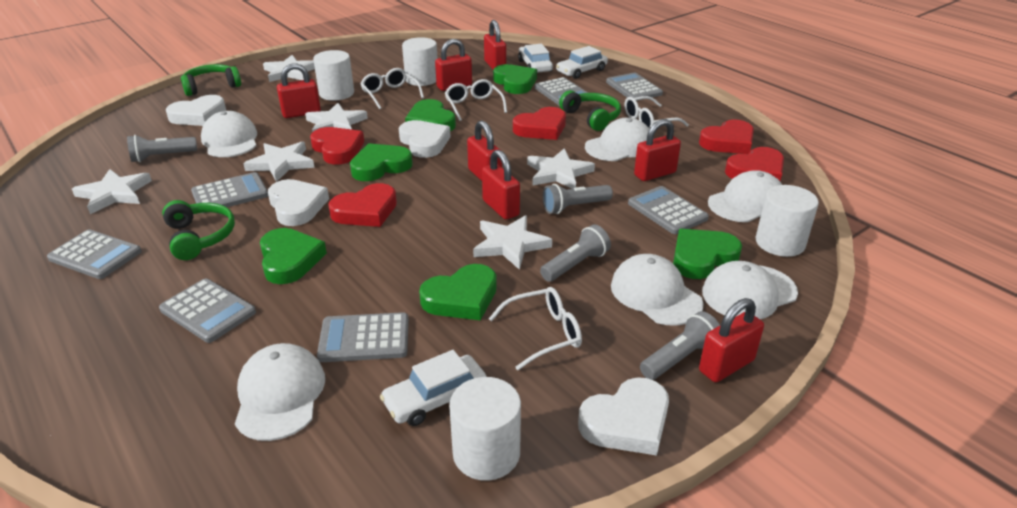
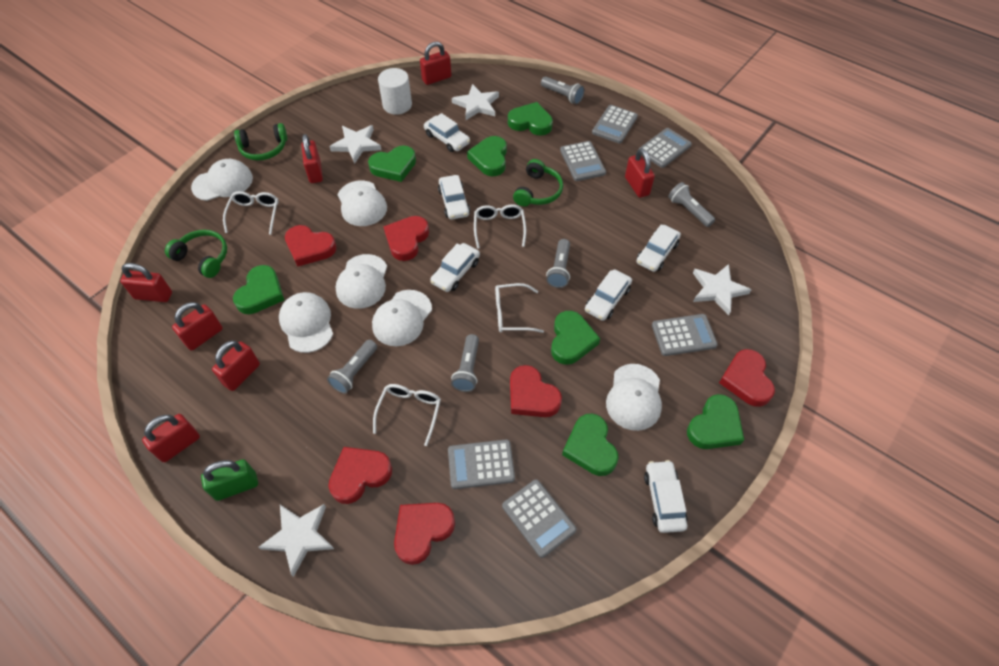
green heart: [260,228,327,284] [350,143,413,181] [405,99,456,131] [419,264,497,320] [493,64,537,94] [673,229,742,279] = 6 -> [233,265,284,314] [368,145,416,182] [467,136,507,176] [508,102,553,135] [551,311,600,365] [562,414,619,476] [687,394,744,449] = 7
green padlock: none = 0 -> [201,459,258,501] = 1
grey calculator: [47,229,142,279] [159,278,256,343] [191,172,268,213] [317,312,409,362] [535,77,588,106] [606,73,663,101] [628,186,709,234] = 7 -> [448,439,515,489] [502,479,577,558] [560,141,606,181] [592,105,638,144] [639,128,692,168] [652,314,718,356] = 6
grey flashlight: [127,135,197,162] [540,224,611,282] [543,184,613,214] [640,311,720,380] = 4 -> [327,340,377,394] [451,334,479,392] [541,76,585,104] [546,239,570,288] [668,182,715,227] = 5
red heart: [310,127,364,164] [328,183,397,227] [513,107,566,140] [699,120,754,154] [725,147,784,181] = 5 -> [285,225,337,267] [328,447,392,504] [383,216,429,261] [394,503,455,565] [510,365,562,417] [719,349,775,407] = 6
white car: [380,350,487,426] [518,44,553,73] [556,46,608,79] = 3 -> [424,113,470,152] [430,243,480,292] [438,175,470,220] [585,269,632,321] [636,225,681,272] [644,460,688,533] = 6
white cylinder: [313,50,354,101] [402,37,438,86] [449,377,521,481] [755,185,819,257] = 4 -> [378,68,412,115] = 1
white heart: [166,95,226,126] [268,179,329,226] [399,120,451,158] [578,377,669,456] = 4 -> none = 0
white star: [72,169,152,214] [243,141,315,182] [263,55,315,82] [305,103,368,132] [473,215,552,270] [527,148,595,189] = 6 -> [259,504,334,577] [329,125,381,163] [452,84,499,120] [693,264,752,315] = 4

